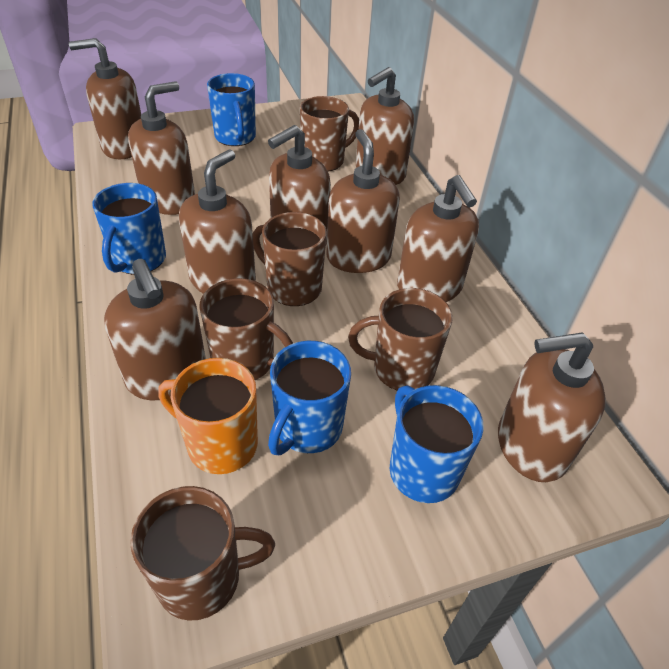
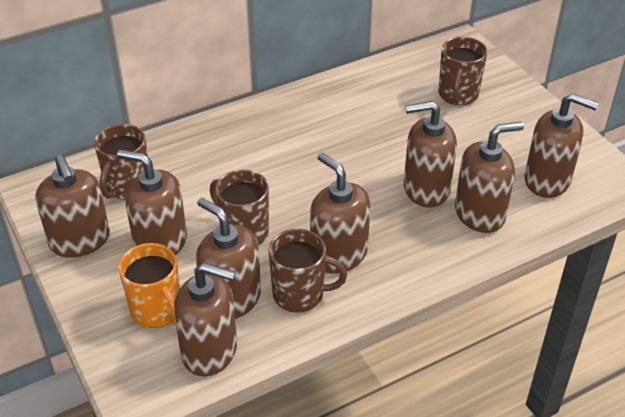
blue mug: [92,183,166,275] [207,73,256,146] [268,341,351,455] [390,385,484,503] = 4 -> none = 0
brown mug: [130,486,275,621] [199,278,293,380] [253,212,327,306] [300,96,359,172] [348,288,453,391] = 5 -> [94,124,148,200] [210,170,269,245] [269,229,347,313] [438,37,487,105] = 4
brown soap dispenser: [69,38,141,159] [104,259,206,400] [128,81,195,215] [179,150,256,294] [268,125,331,244] [326,129,400,273] [356,67,414,185] [397,175,479,302] [498,332,606,482] = 9 -> [36,155,110,258] [117,150,187,255] [174,263,237,377] [196,198,261,319] [310,152,370,273] [404,101,457,207] [455,122,524,233] [524,93,599,198] = 8

